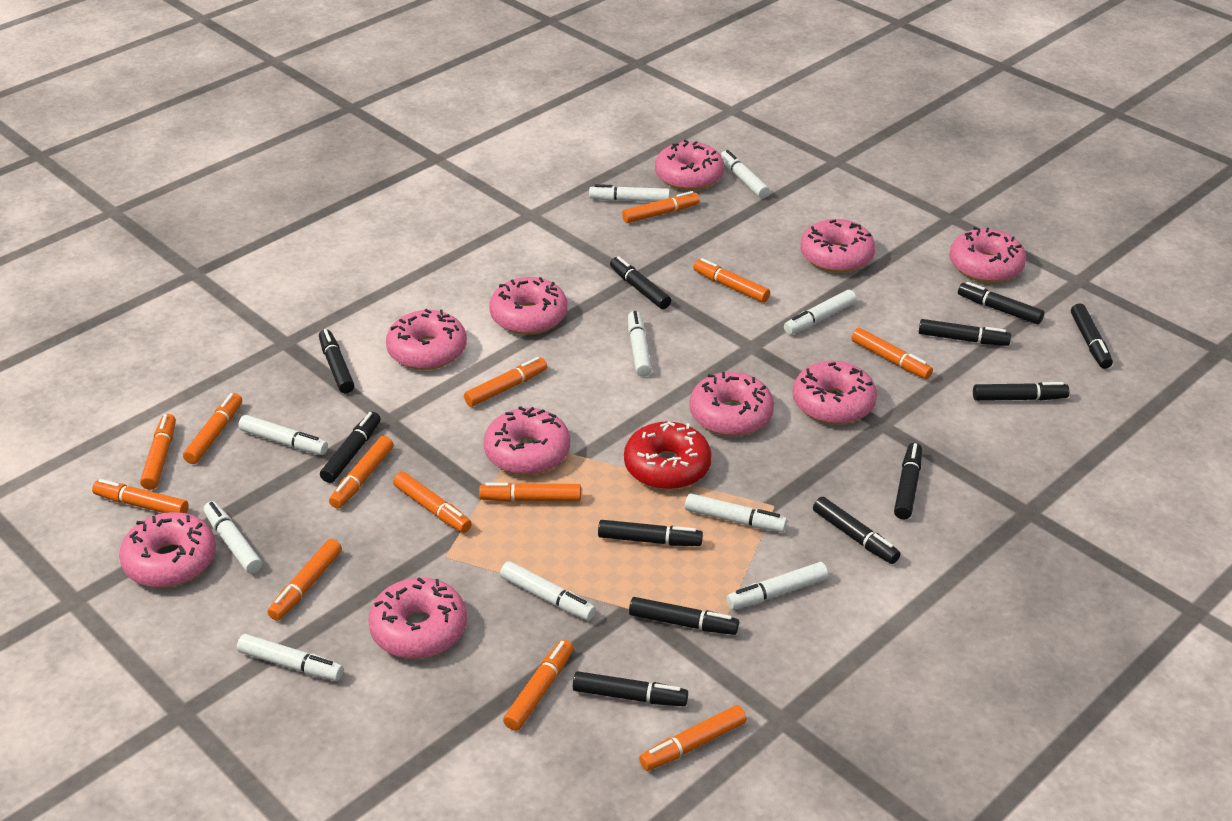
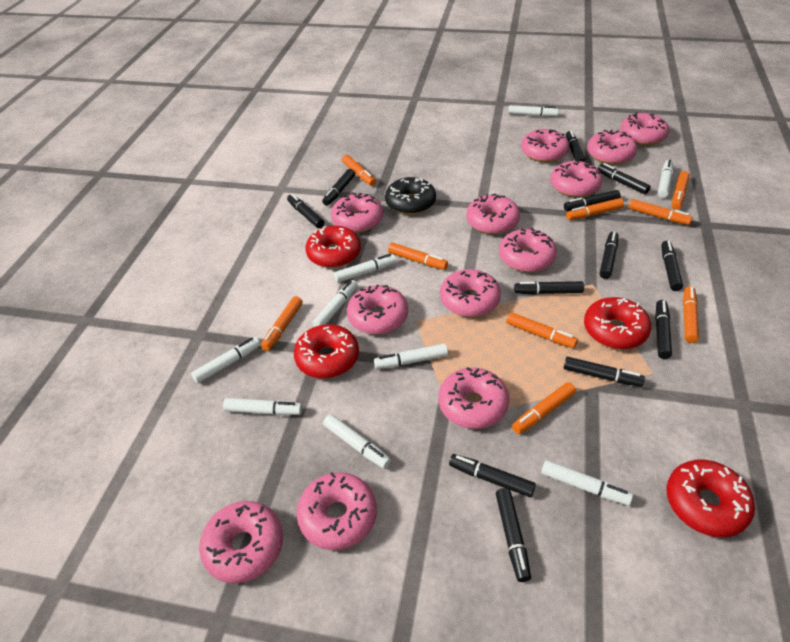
black donut: none = 0 -> [385,177,436,215] = 1
orange marker: [92,479,189,513] [140,414,176,490] [183,393,242,464] [267,539,342,621] [329,436,394,509] [393,472,472,533] [464,357,547,407] [479,483,581,502] [503,639,573,731] [622,191,700,223] [639,705,747,771] [693,258,770,303] [851,328,933,379] = 13 -> [261,296,303,351] [342,155,376,186] [388,243,448,270] [506,312,578,348] [512,382,576,434] [566,198,624,220] [628,199,693,225] [672,171,690,210] [683,286,699,343] = 9
pink donut: [119,512,216,588] [368,577,467,659] [386,309,467,370] [484,406,570,475] [489,277,567,335] [655,139,724,190] [689,372,774,436] [793,361,877,424] [800,219,875,273] [949,227,1026,283] = 10 -> [199,501,283,583] [297,472,377,550] [331,192,383,233] [347,285,408,335] [439,367,509,429] [440,269,501,317] [466,193,520,235] [499,228,557,272] [521,129,569,162] [550,160,602,198] [587,130,637,165] [620,112,669,145] = 12
red donut: [624,421,712,490] = 1 -> [294,324,359,379] [305,226,361,268] [584,297,651,349] [667,460,755,537] = 4
white marker: [203,501,262,574] [237,634,344,681] [238,415,328,455] [500,561,596,621] [589,184,670,202] [628,311,652,377] [685,493,787,532] [720,150,770,198] [727,562,828,610] [784,290,856,335] = 10 -> [191,337,261,383] [223,398,302,415] [312,280,358,327] [323,414,391,469] [334,254,396,283] [374,344,448,369] [508,105,559,117] [541,460,633,506] [658,160,673,198] = 9

